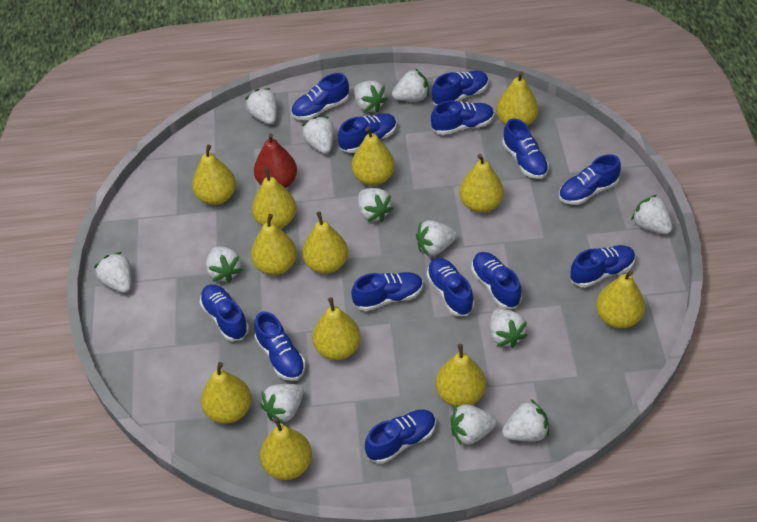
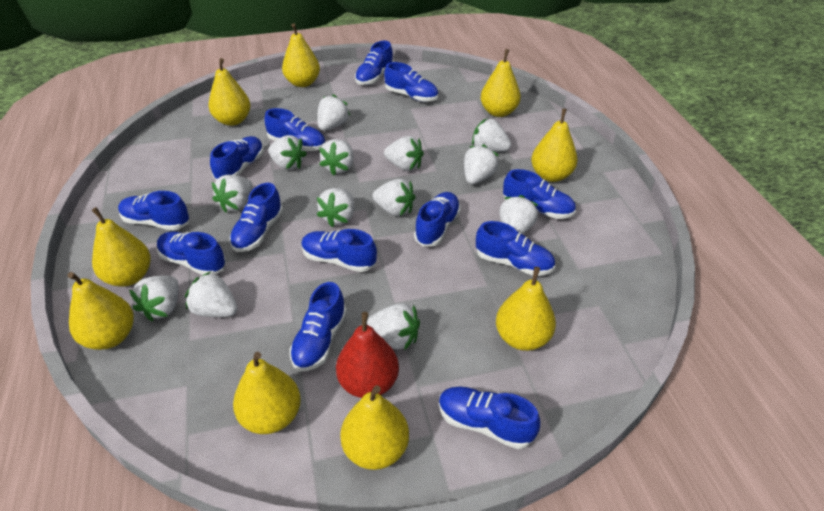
yellow pear: [192,144,236,205] [201,362,251,424] [251,214,297,275] [252,168,296,229] [260,417,312,480] [302,212,348,274] [312,297,361,360] [352,127,395,186] [436,344,486,407] [459,154,504,213] [496,71,538,126] [596,270,645,329] = 12 -> [67,272,134,350] [91,207,151,287] [208,58,251,126] [233,352,301,434] [282,23,320,87] [340,385,409,470] [480,49,521,117] [496,267,556,351] [531,108,578,182] = 9

